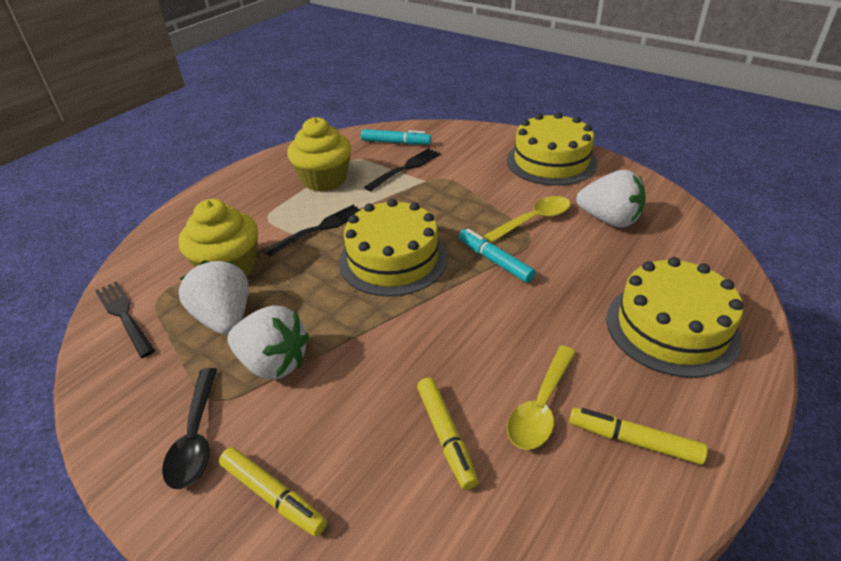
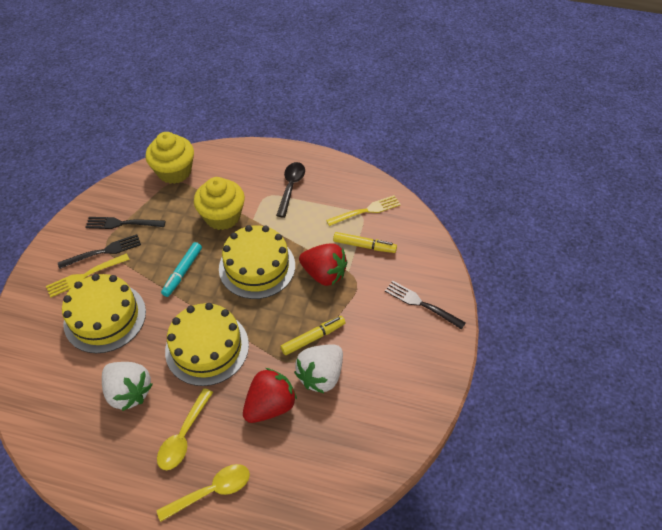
red strawberry: none = 0 -> [243,368,297,423] [299,243,347,286] = 2
turquoise marker: [361,129,431,145] [458,228,536,283] = 2 -> [161,242,202,297] = 1
white strawberry: [179,261,248,335] [227,305,309,380] [576,170,646,228] = 3 -> [102,362,153,411] [294,344,343,393] = 2
yellow fork: none = 0 -> [46,253,130,297] [326,195,401,226] = 2
yellow marker: [219,447,327,537] [417,377,478,490] [569,408,708,465] = 3 -> [280,316,345,355] [333,232,397,253] = 2

